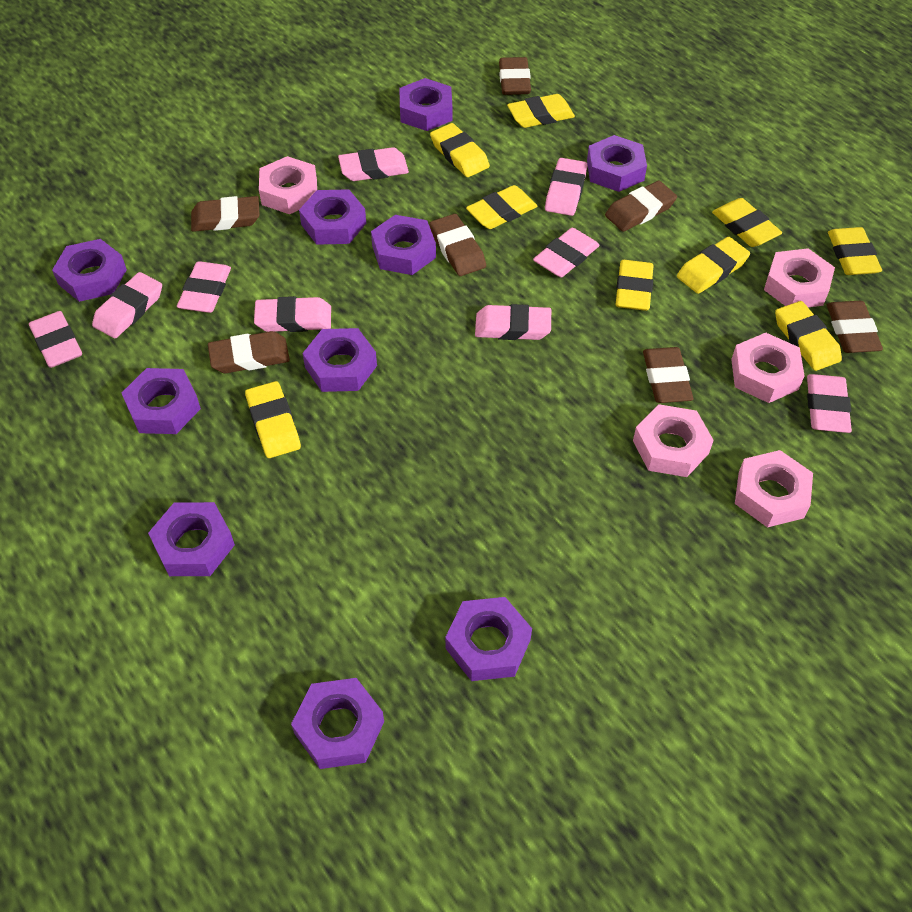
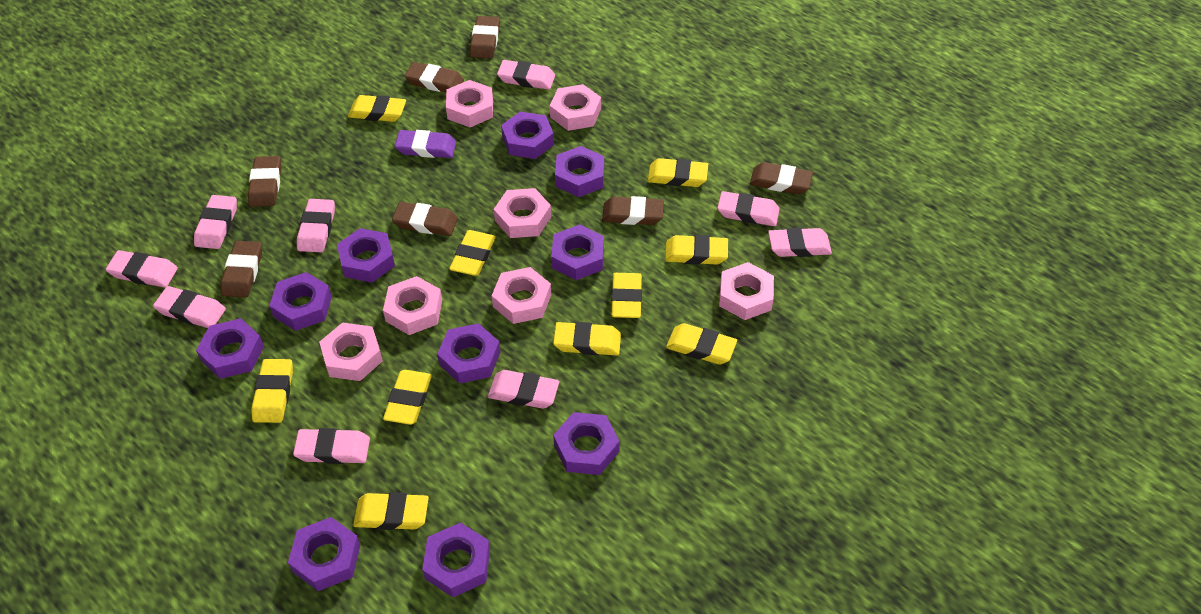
pink nut: [259,156,317,214] [633,404,714,477] [731,333,805,403] [735,450,813,527] [764,248,835,307] = 5 -> [319,322,383,381] [383,276,442,335] [446,80,493,127] [492,267,551,324] [494,188,551,238] [550,84,601,131] [719,262,774,320] = 7
purple eraser: none = 0 -> [395,130,456,158] = 1
yellow eraser: [245,381,301,458] [430,123,490,177] [466,185,538,229] [507,94,575,128] [615,260,654,311] [677,237,750,294] [712,198,782,247] [775,301,842,371] [828,227,882,275] = 9 -> [251,359,293,423] [348,95,406,122] [353,492,429,530] [383,370,432,425] [449,230,496,276] [553,322,621,355] [611,273,642,318] [647,158,708,187] [665,235,728,265] [666,323,737,365] = 10

